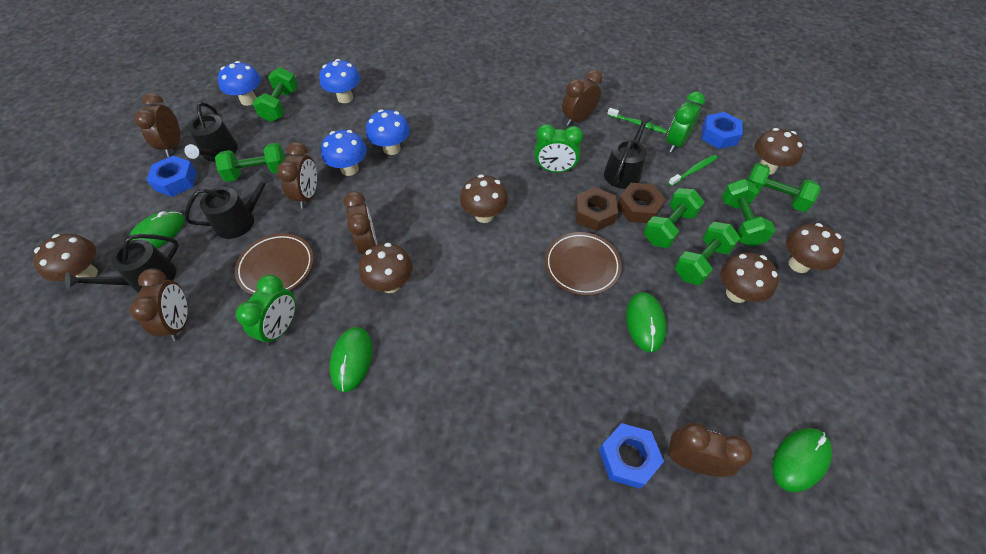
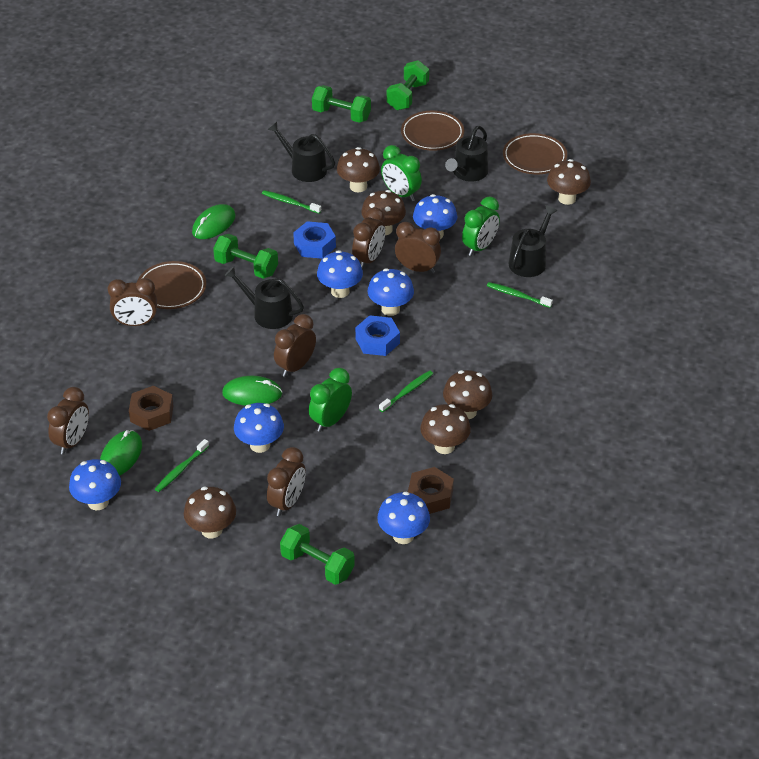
blue mushroom: [218,61,261,106] [319,59,360,103] [321,130,367,176] [366,109,410,155] = 4 -> [69,459,121,510] [234,403,284,453] [317,250,363,298] [368,268,414,316] [377,492,430,544] [413,194,457,239] = 6
blue nut: [147,156,197,197] [599,423,664,489] [702,112,743,149] = 3 -> [293,221,336,259] [355,315,400,356] = 2
brown plate: [235,233,314,295] [545,232,622,296] = 2 -> [138,261,206,309] [401,111,464,151] [503,133,567,174] = 3
green dumbbell: [215,143,286,182] [253,67,298,122] [644,188,704,248] [674,222,740,285] [722,179,776,247] [747,163,821,212] = 6 -> [213,234,278,279] [280,524,355,585] [312,85,371,123] [386,60,429,110] = 4
green mouse: [129,211,184,248] [330,327,373,392] [626,292,667,353] [772,428,832,492] = 4 -> [100,430,142,476] [192,204,236,239] [222,376,282,406] = 3
green toothbrush: [607,108,668,134] [668,155,718,186] = 2 -> [155,439,209,492] [262,190,321,214] [379,371,433,412] [487,282,553,308] = 4

